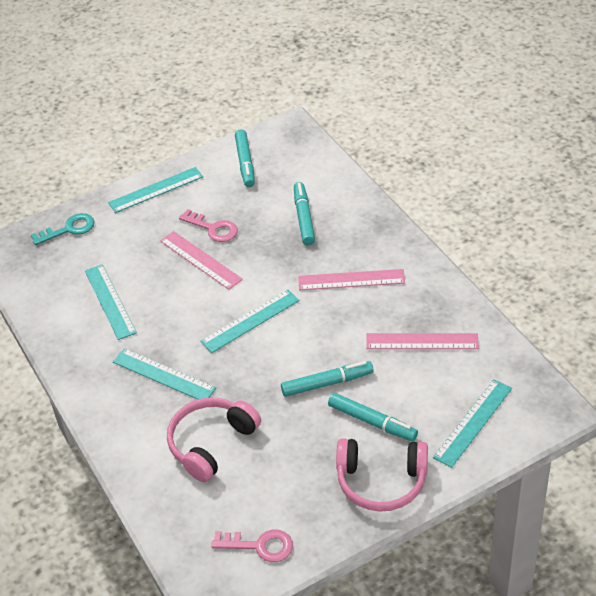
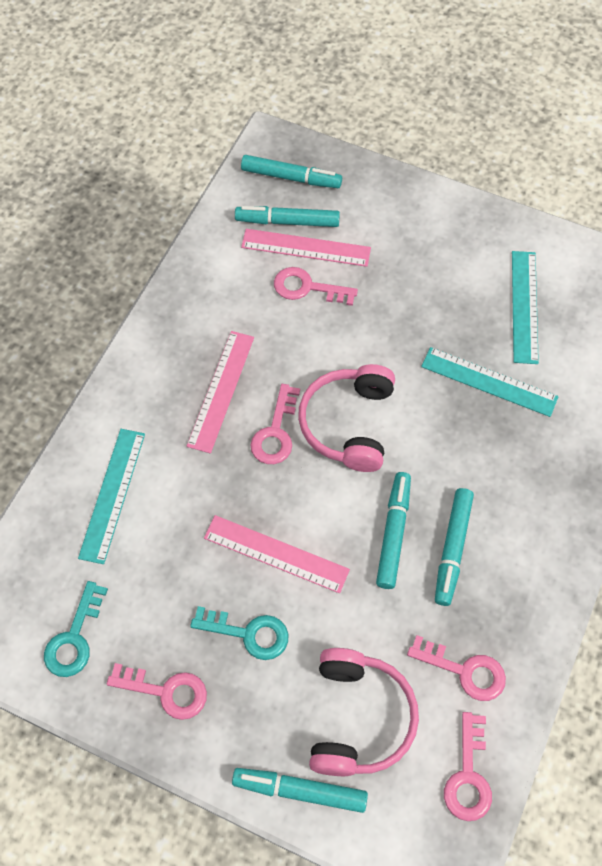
pink key: [179,209,238,242] [211,529,293,562] = 2 -> [107,663,207,720] [250,384,300,464] [274,267,358,306] [407,635,506,701] [444,712,492,821] = 5
turquoise key: [31,213,95,245] = 1 -> [44,581,108,677] [190,606,288,660] = 2
turquoise marker: [235,129,255,187] [281,361,374,397] [294,182,315,245] [328,393,418,441] = 4 -> [232,768,368,813] [235,206,340,227] [241,155,342,188] [376,472,411,589] [435,488,474,606] = 5
turquoise ruler: [85,264,137,340] [108,167,203,213] [113,348,216,399] [200,289,299,353] [433,379,512,468] = 5 -> [78,429,145,564] [421,347,559,417] [512,251,539,364] = 3

